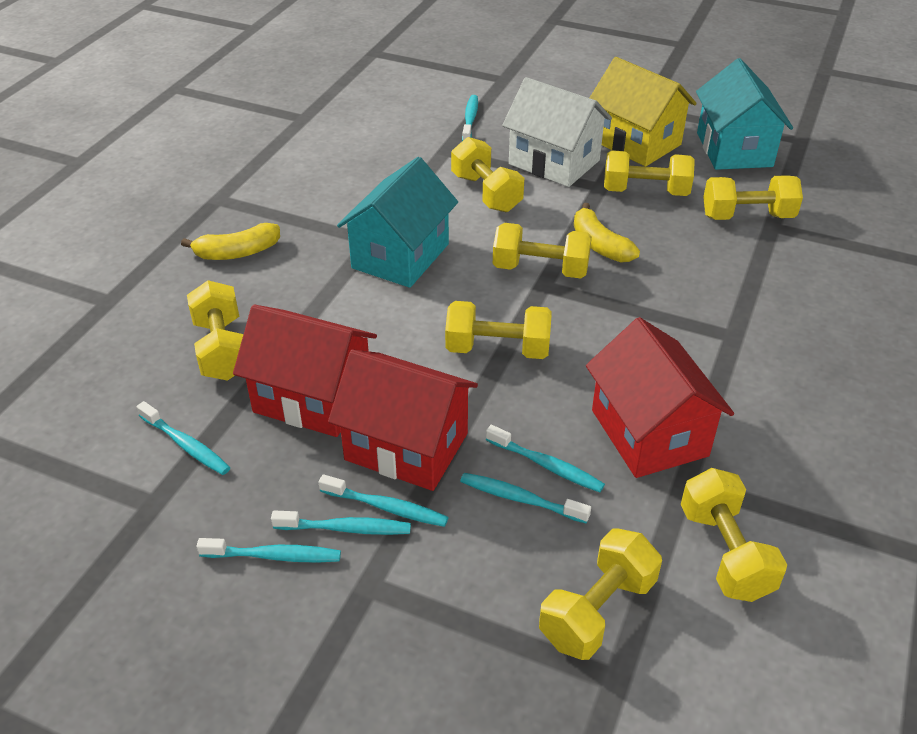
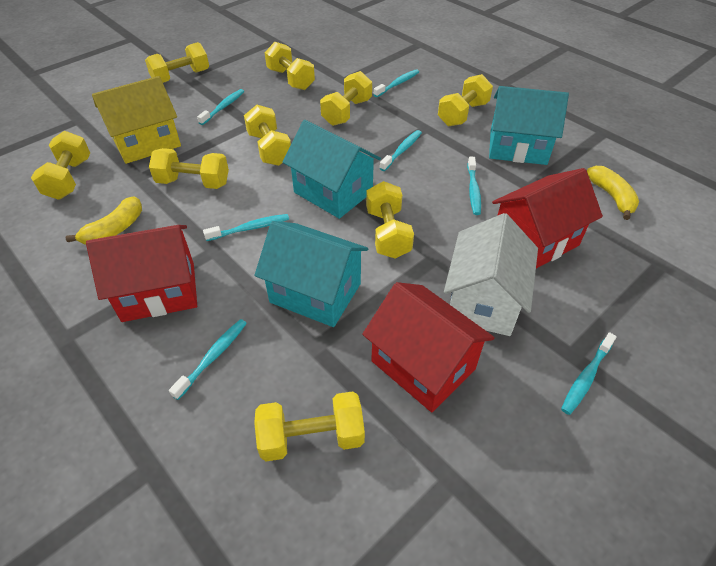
turquoise house: [337,157,458,288] [696,58,793,170] = 2 -> [254,221,368,327] [283,120,381,219] [489,86,569,165] = 3
yellow dumbbell: [187,280,243,381] [445,301,552,359] [451,137,525,212] [493,223,592,279] [539,528,662,660] [604,150,695,196] [681,468,787,602] [703,175,803,220] = 8 -> [31,131,90,200] [145,42,209,83] [149,148,229,189] [244,105,291,166] [254,391,365,461] [265,42,315,90] [320,71,372,126] [366,181,414,258] [438,74,493,126] = 9

